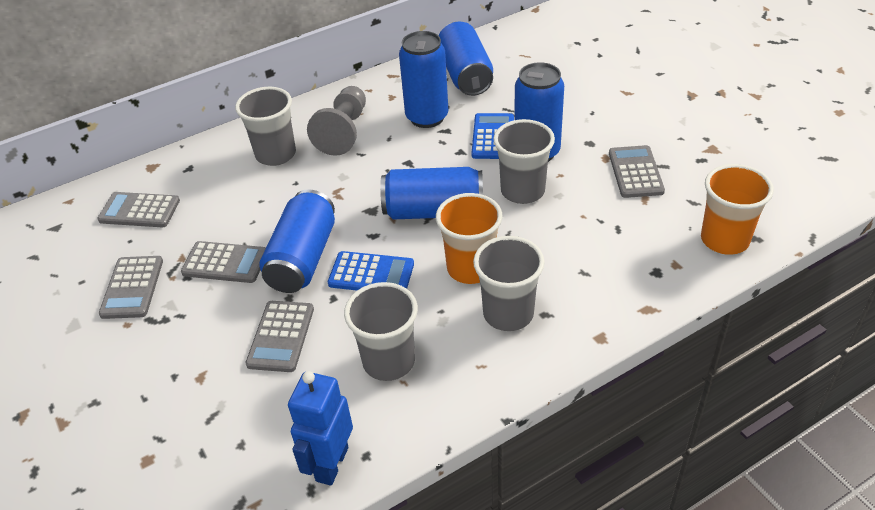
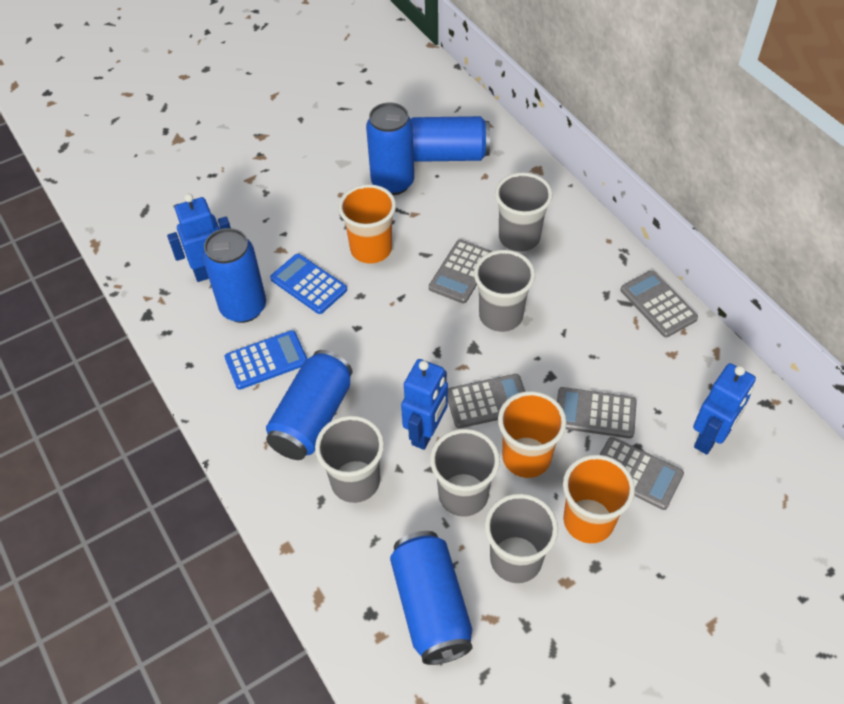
blue robot: [288,371,353,486] = 1 -> [167,193,231,282] [401,359,448,450] [693,363,756,455] = 3
grey cup: [235,87,296,166] [344,282,418,381] [473,236,545,331] [493,119,555,204] = 4 -> [315,415,384,503] [430,429,500,517] [474,250,535,332] [485,493,558,583] [495,173,553,252] = 5
grey pawn: [307,86,366,156] = 1 -> none = 0
orange cup: [436,193,503,284] [701,164,774,255] = 2 -> [338,184,396,264] [498,391,566,478] [563,455,635,543] = 3

